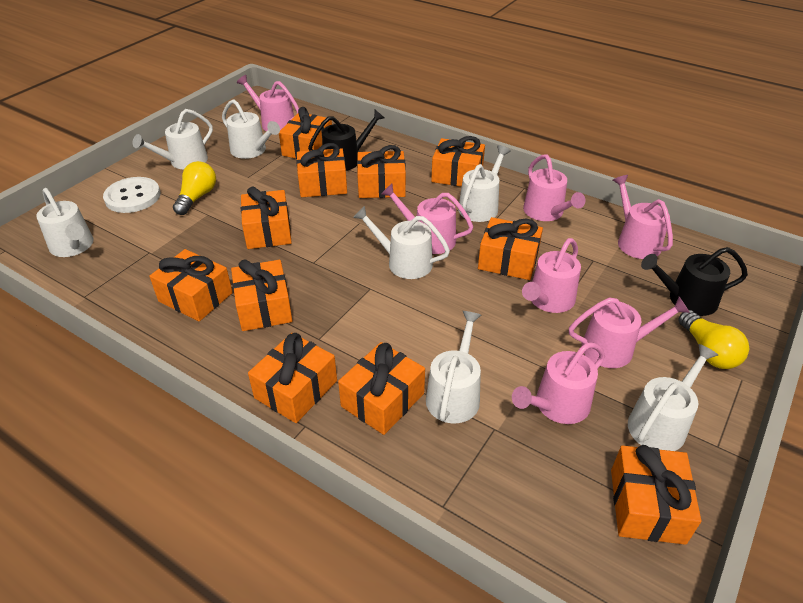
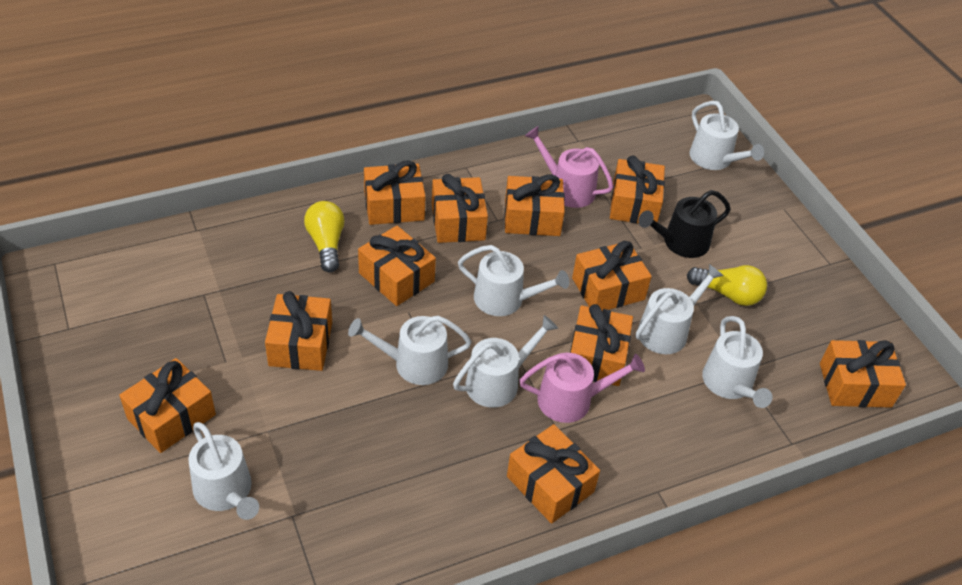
black watering can: [308,110,384,171] [641,247,748,316] = 2 -> [638,190,731,258] = 1
pink watering can: [237,75,299,131] [381,184,473,254] [512,342,605,424] [522,238,581,313] [523,154,586,221] [569,297,690,368] [613,175,673,259] = 7 -> [520,353,645,423] [525,126,614,208] = 2
white button: [103,177,160,213] = 1 -> none = 0

